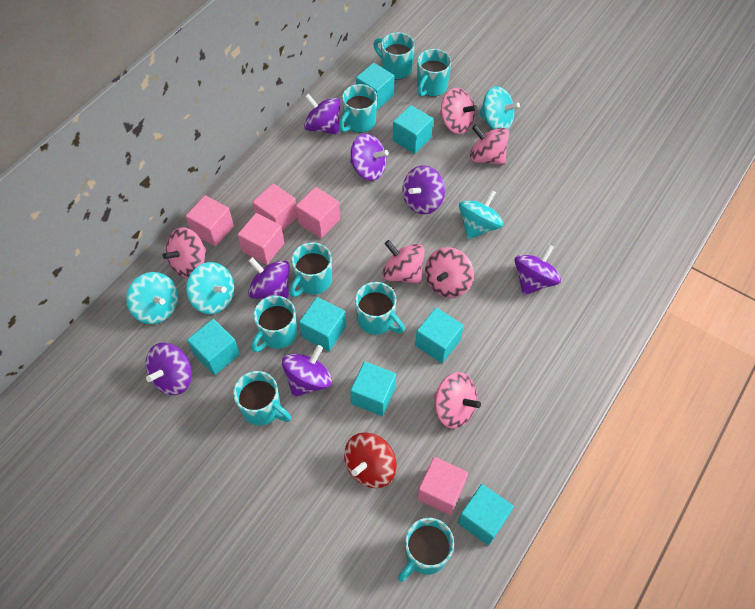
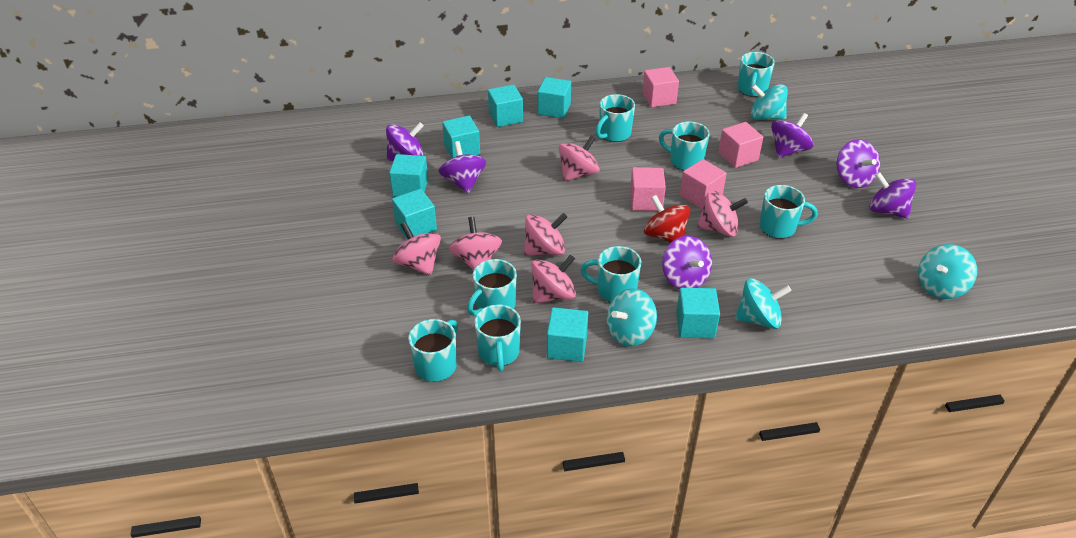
pink cube: [186,195,234,247] [238,213,284,265] [252,184,297,231] [296,187,340,238] [417,457,468,515] = 5 -> [630,167,666,211] [642,67,679,107] [680,159,727,209] [718,122,763,168] = 4
purple spinning top: [145,343,192,395] [248,257,290,300] [282,345,332,397] [304,93,341,135] [350,134,389,181] [403,166,445,214] [514,245,561,295] = 7 -> [386,122,424,162] [439,141,486,194] [662,236,712,289] [771,113,814,158] [836,139,880,188] [869,172,916,219] = 6

